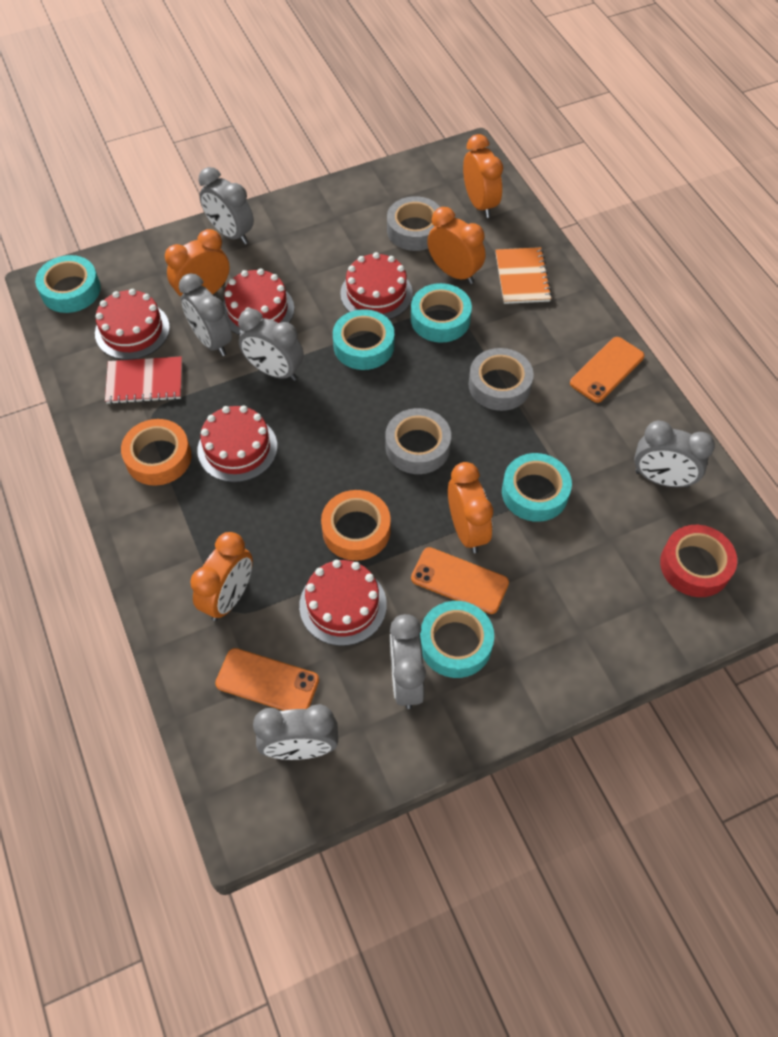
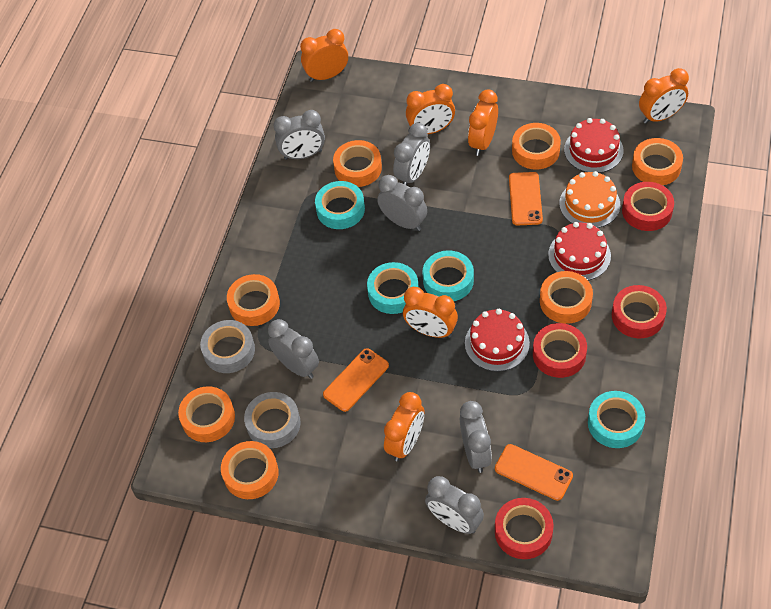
grey tape: [385,408,451,474] [387,196,440,251] [468,348,534,411] = 3 -> [200,320,255,373] [244,392,301,448] = 2
orange cake: none = 0 -> [559,171,620,228] = 1
orange clock: [165,229,230,297] [190,532,253,621] [427,207,485,284] [448,462,493,553] [463,134,503,218] = 5 -> [300,29,348,82] [384,392,424,461] [403,287,458,338] [406,84,455,134] [468,89,498,156] [639,68,689,124] = 6
orange notebook: [495,247,552,304] = 1 -> none = 0
orange tape: [121,419,191,486] [321,490,391,561] = 2 -> [178,386,235,442] [221,441,279,499] [227,274,280,326] [333,140,382,187] [512,123,561,170] [540,271,593,324] [632,138,683,185] = 7
red cake: [95,289,170,360] [197,405,278,482] [223,269,294,335] [299,560,387,646] [340,252,413,319] = 5 -> [465,309,530,372] [548,222,611,280] [564,118,623,173] = 3
red notebook: [105,356,182,404] = 1 -> none = 0
red tape: [660,525,737,597] = 1 -> [495,498,554,559] [533,323,587,378] [612,285,667,338] [622,182,674,231] = 4
turquoise tape: [35,255,101,313] [333,309,394,370] [411,283,472,343] [420,601,494,678] [502,453,572,522] = 5 -> [315,181,365,229] [367,262,419,314] [422,250,474,301] [588,391,645,448] = 4

